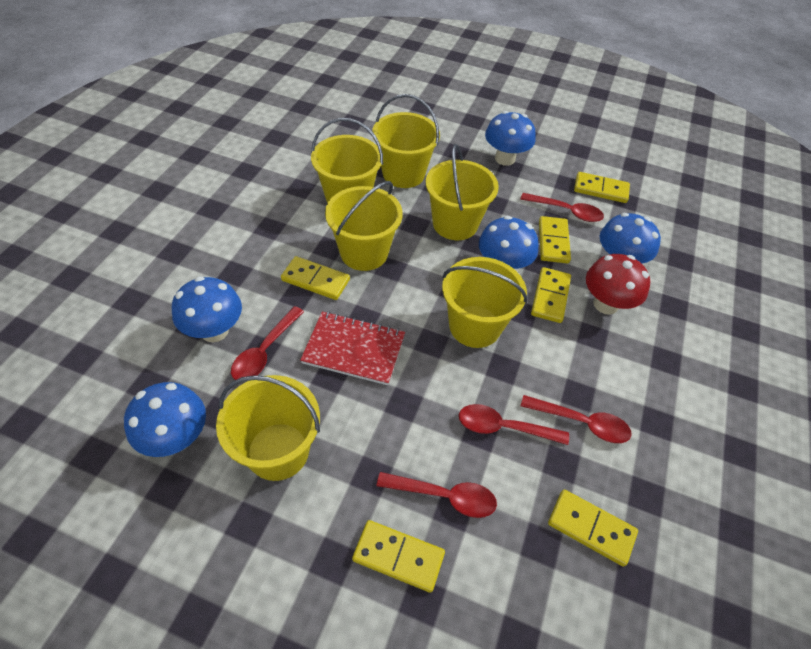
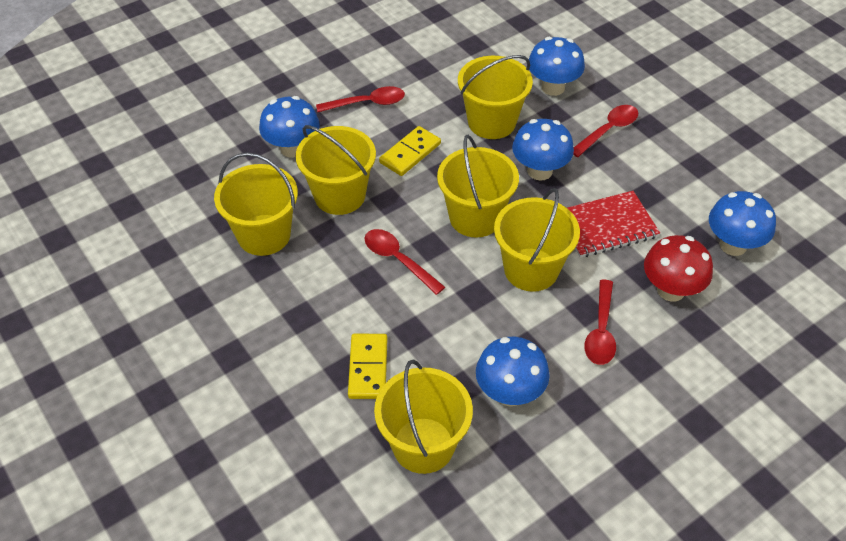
red spoon: [231,306,304,380] [376,472,497,518] [459,404,569,445] [520,193,604,222] [521,395,632,443] = 5 -> [316,86,405,112] [364,229,445,295] [573,105,638,157] [584,280,616,365] = 4
yellow domino: [281,256,350,300] [352,520,445,593] [531,267,571,323] [539,216,571,264] [548,489,638,566] [574,172,630,203] = 6 -> [348,334,387,399] [379,126,441,176] = 2

